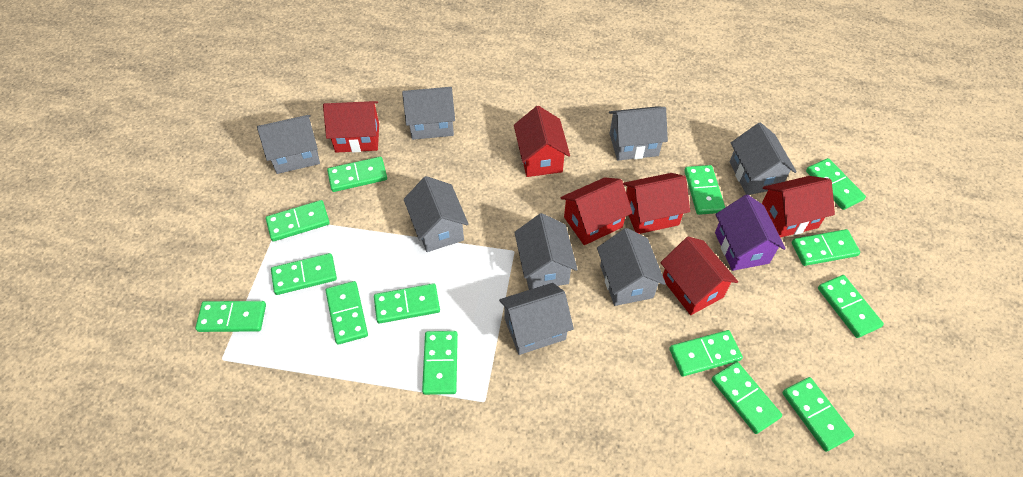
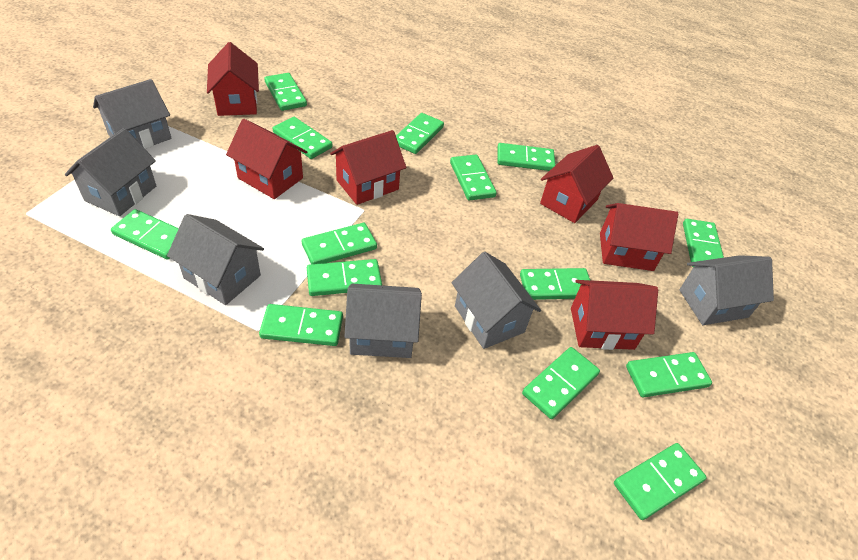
grey house: [257,115,320,174] [402,87,455,140] [404,176,469,252] [499,283,574,355] [514,213,578,290] [597,228,666,306] [609,107,668,161] [730,122,797,195] = 8 -> [65,128,156,216] [93,79,172,149] [167,214,264,305] [344,284,422,358] [452,252,541,349] [679,255,774,325] = 6
purple house: [715,194,786,271] = 1 -> none = 0

